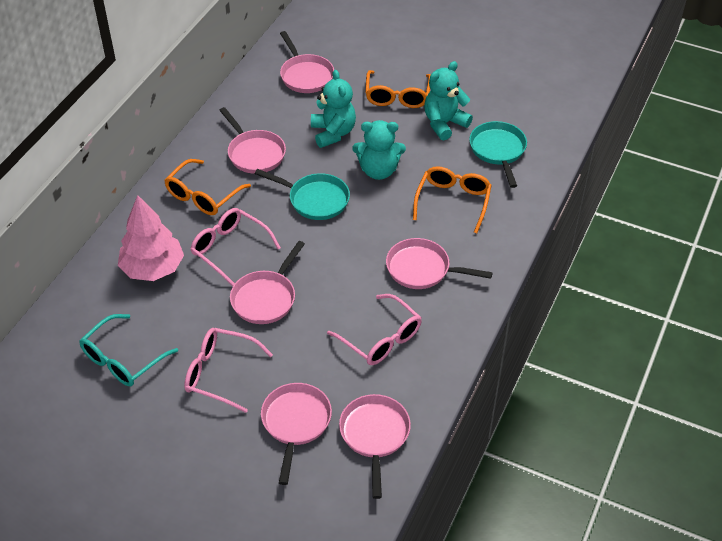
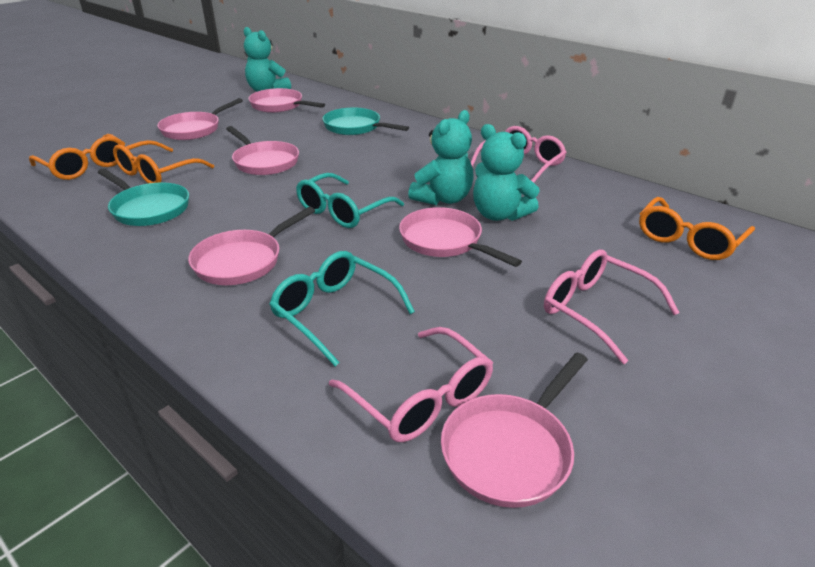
pink tree: [118,195,184,281] = 1 -> none = 0
turquoise glasses: [79,314,178,386] = 1 -> [269,251,415,366] [296,173,404,228] = 2

